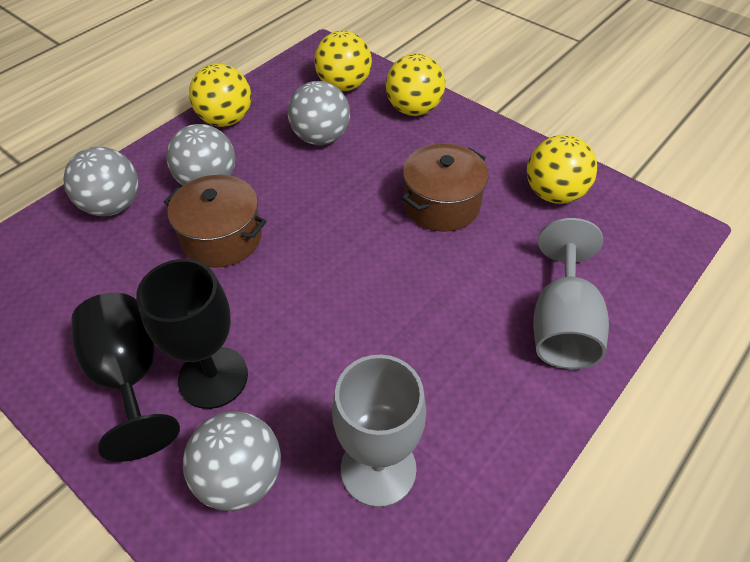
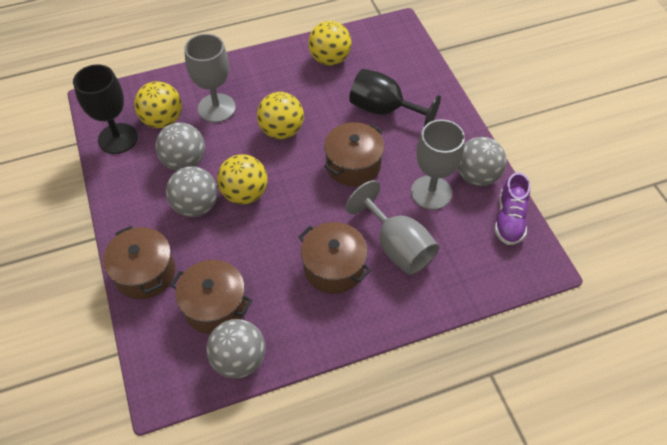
brown pot: [164,175,267,268] [402,143,488,232] = 2 -> [103,226,175,299] [171,260,252,334] [299,222,371,294] [324,122,384,187] = 4
grey goblet: [332,355,426,507] [533,218,609,369] = 2 -> [184,34,236,123] [346,180,439,275] [411,119,465,210] = 3
purple shoe: none = 0 -> [494,172,530,245] = 1

